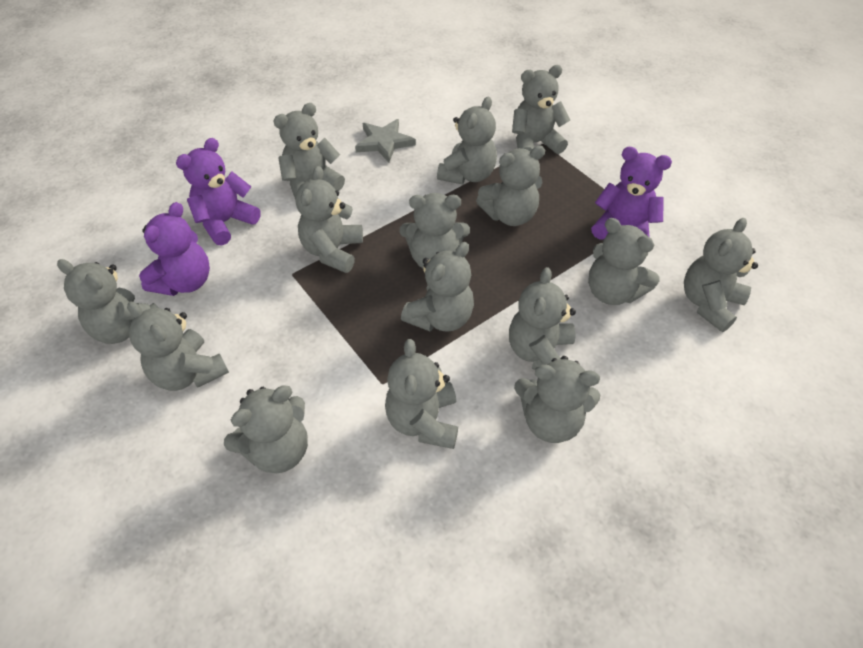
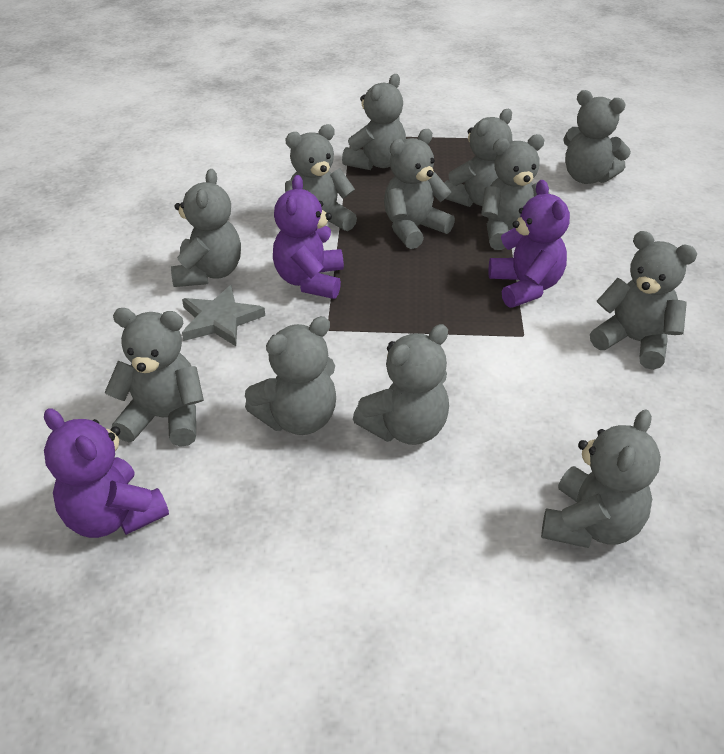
grey teddy bear: [57,259,159,344] [127,302,229,391] [224,386,308,473] [273,103,345,197] [295,166,363,273] [385,339,458,449] [400,193,470,269] [401,242,474,332] [437,97,497,184] [476,146,545,226] [509,267,576,370] [512,65,570,154] [514,356,600,443] [588,218,659,305] [684,218,758,332] = 15 -> [105,308,204,447] [171,169,241,287] [245,316,336,435] [285,124,357,231] [342,74,406,170] [353,324,449,445] [384,129,455,249] [444,109,512,207] [481,134,550,250] [541,409,661,548] [563,90,631,184] [590,231,697,370] = 12

